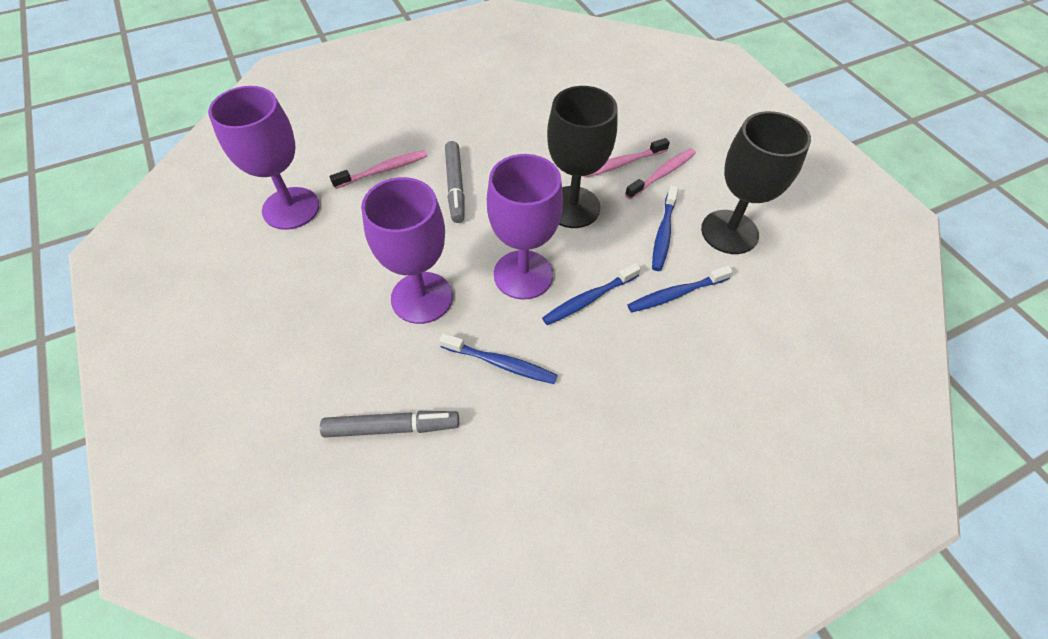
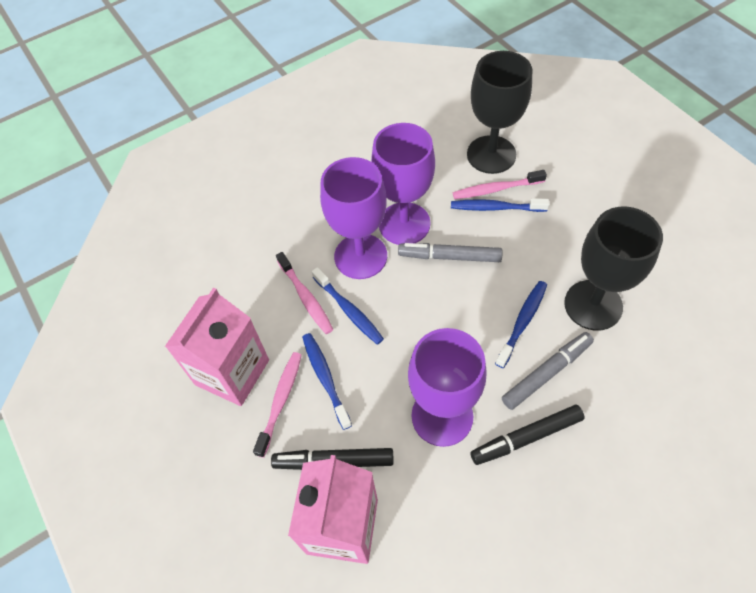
black marker: none = 0 -> [271,448,394,470] [470,405,585,465] = 2
pink carton: none = 0 -> [165,288,269,406] [288,455,378,564] = 2

